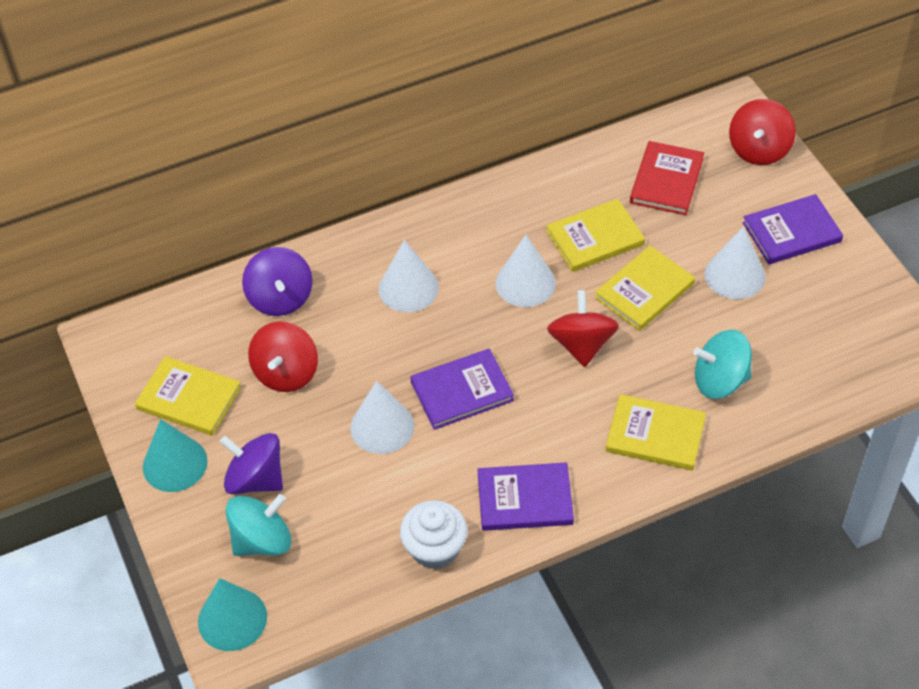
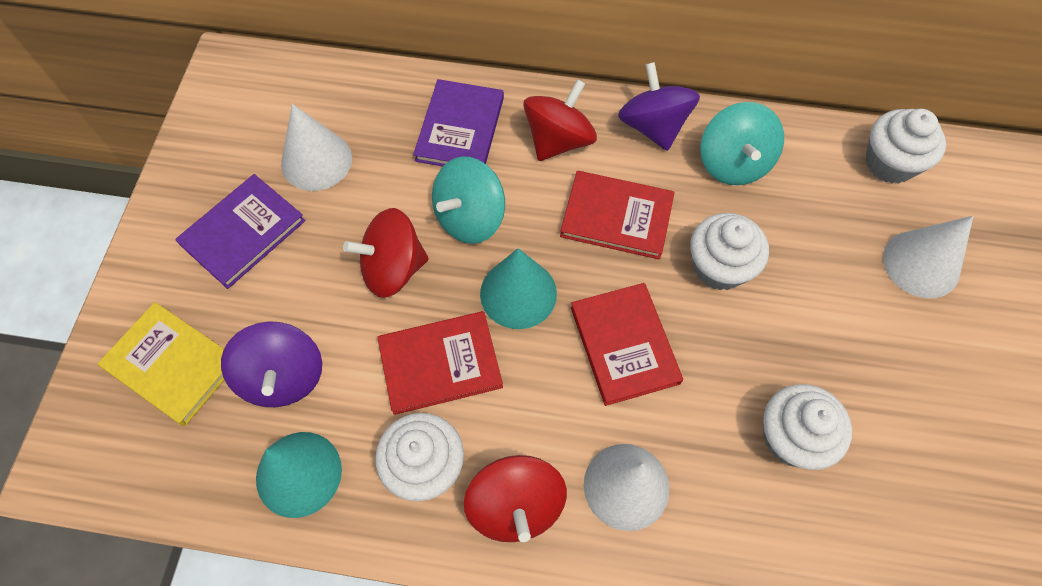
purple book: [410,349,514,430] [478,462,574,531] [743,194,843,264] = 3 -> [175,174,306,289] [413,79,504,167] = 2
red book: [630,141,704,215] = 1 -> [377,311,503,415] [560,171,675,260] [571,283,683,406] = 3
white cone: [350,381,414,454] [379,240,439,312] [496,235,556,307] [705,226,765,299] = 4 -> [281,104,352,191] [584,444,670,531] [883,216,973,298] = 3
white cupcake: [400,500,468,569] = 1 -> [375,413,464,501] [690,213,769,291] [763,384,852,470] [865,109,946,184] = 4
yellow book: [135,356,242,436] [546,199,645,272] [595,246,695,331] [605,394,706,471] = 4 -> [98,302,224,426] = 1

